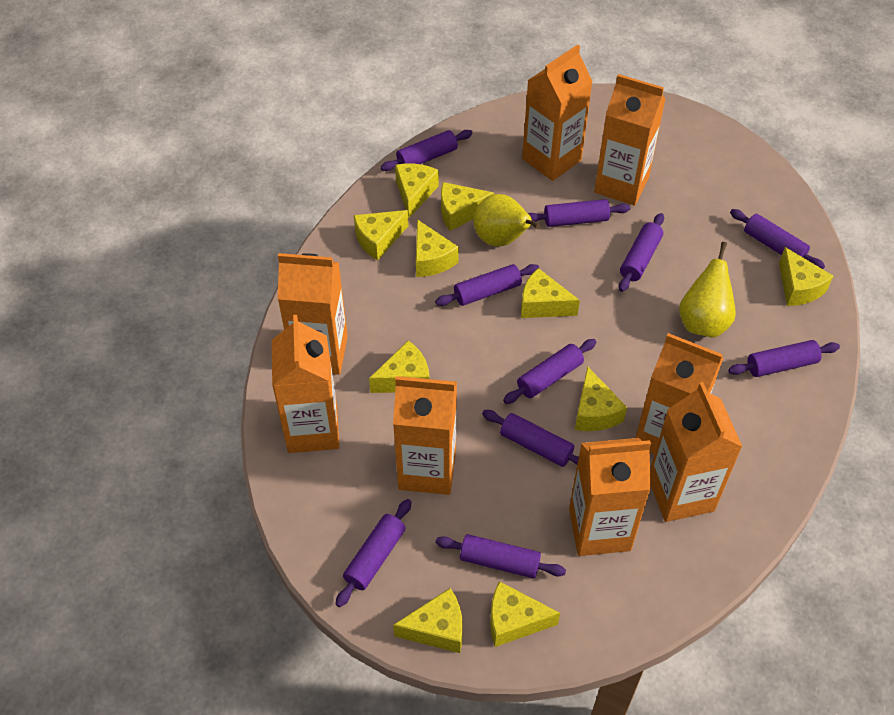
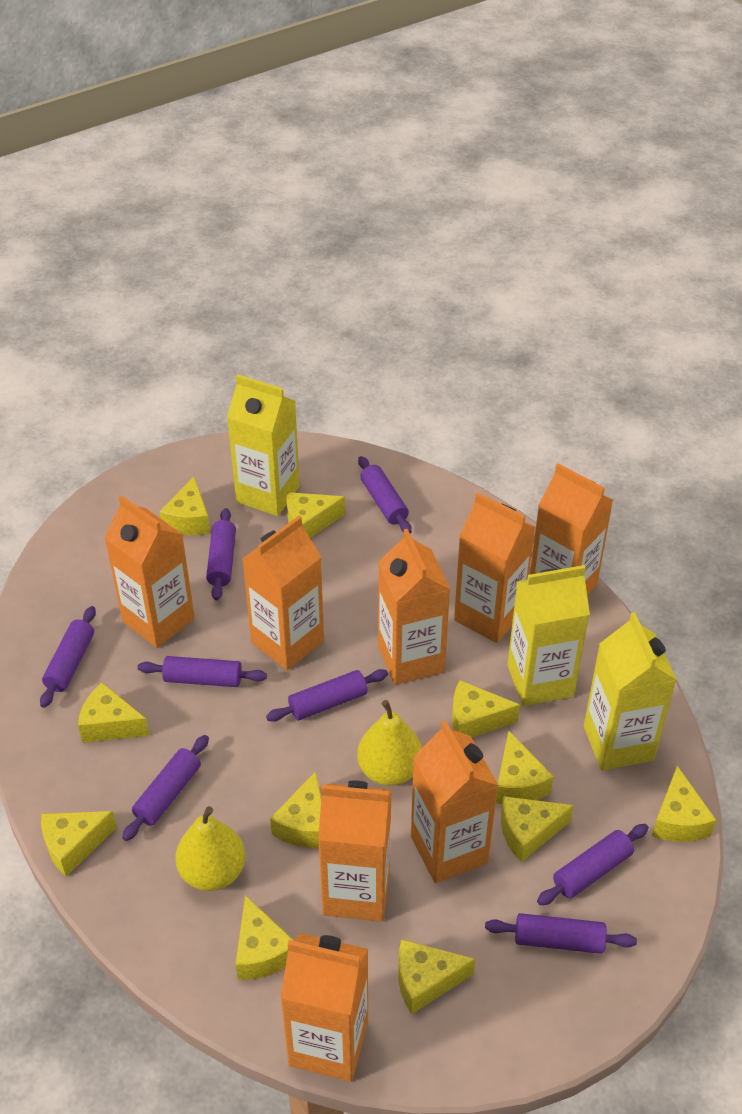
purple rolling pin: [336,499,412,607] [381,130,473,171] [435,264,539,306] [436,534,566,578] [482,410,579,467] [503,339,596,404] [528,199,630,227] [619,213,664,292] [728,340,840,377] [730,209,825,269] = 10 -> [40,606,96,708] [122,735,209,841] [138,656,267,687] [206,508,236,600] [266,669,388,722] [358,456,412,534] [485,913,637,954] [537,824,649,906] = 8
yellow carton: none = 0 -> [227,374,300,516] [507,565,590,706] [584,612,677,771] = 3
yellow cheese: [354,210,408,260] [369,340,430,393] [393,588,463,653] [395,163,439,218] [416,219,459,277] [441,182,494,231] [490,581,560,647] [521,268,580,318] [575,367,627,431] [779,247,833,306] = 10 -> [41,811,117,877] [78,683,150,743] [159,477,210,535] [236,895,294,980] [270,771,321,848] [286,492,345,538] [398,939,476,1014] [452,680,520,738] [496,731,554,804] [501,796,574,862] [652,766,716,842] = 11

